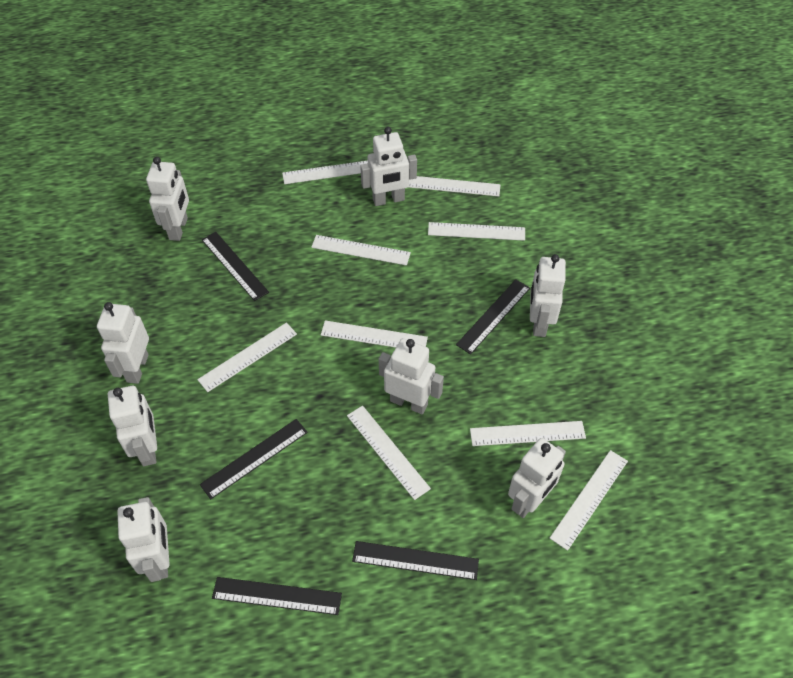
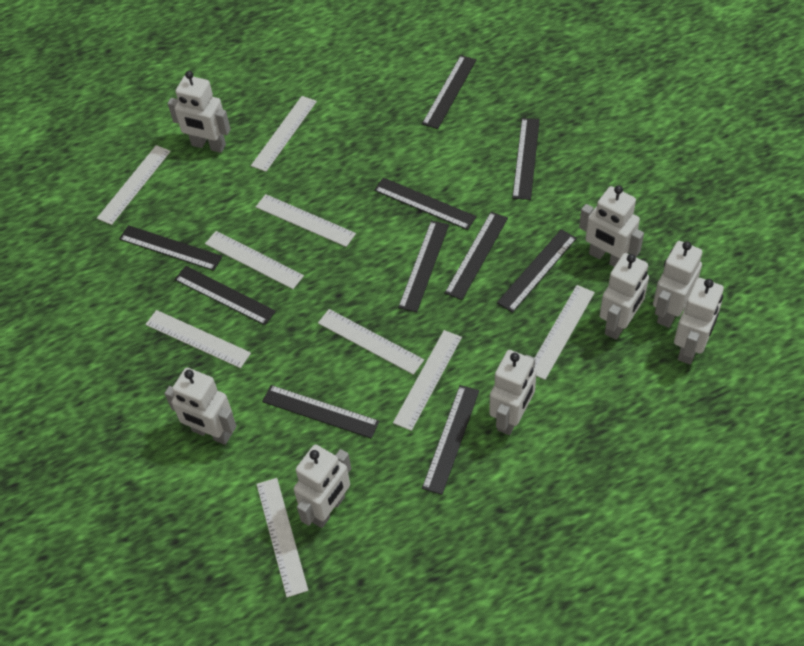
black ruler: [200,419,308,499] [202,232,269,301] [212,577,342,615] [352,541,479,580] [456,279,530,354] = 5 -> [119,225,223,271] [174,266,276,325] [262,385,379,439] [374,178,476,230] [398,221,449,312] [422,55,476,129] [422,385,479,495] [445,212,508,300] [497,229,577,313] [512,118,540,200] = 10

